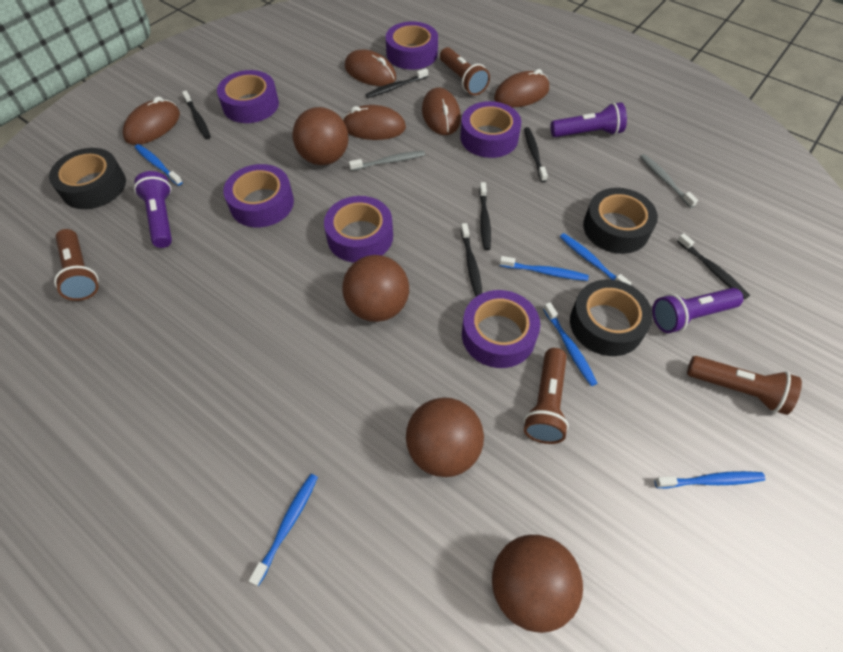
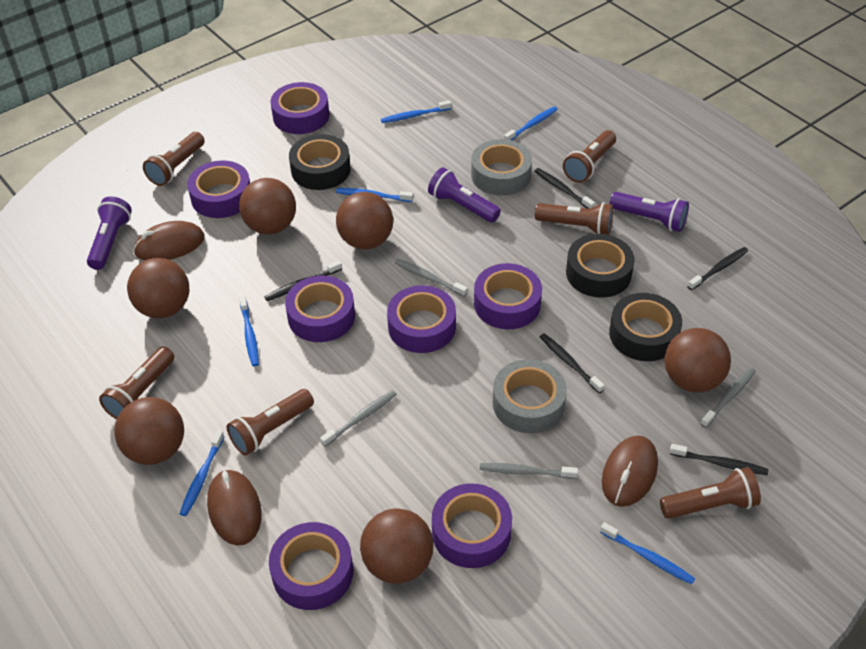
black toothbrush: [182,90,211,139] [365,68,428,98] [461,223,482,296] [479,182,491,250] [524,127,548,182] [677,233,750,299] = 6 -> [264,260,342,301] [534,168,595,209] [540,333,605,394] [670,444,769,475] [687,247,748,290] = 5
brown ball: [292,107,348,165] [342,255,409,322] [406,398,484,477] [492,535,583,633] = 4 -> [114,397,184,465] [127,258,189,318] [239,178,296,235] [336,192,393,249] [360,509,434,584] [664,328,731,393] = 6
brown flashlight: [54,229,99,301] [440,47,490,95] [524,348,569,444] [687,356,802,415] = 4 -> [99,346,174,419] [143,132,205,186] [227,389,314,455] [535,202,613,235] [563,130,616,183] [660,467,761,519] = 6
brown mouse: [123,97,180,145] [342,105,406,140] [345,50,396,86] [422,88,461,135] [494,69,549,107] = 5 -> [133,221,205,260] [207,470,262,546] [602,436,658,507] = 3
grey tape: none = 0 -> [471,139,532,196] [493,359,567,433] = 2
grey toothbrush: [349,151,425,171] [640,154,698,208] = 2 -> [320,390,397,447] [395,259,468,297] [480,463,578,479] [700,367,756,428] = 4
purple tape: [217,70,279,123] [223,164,294,227] [324,196,393,263] [386,21,438,70] [460,101,521,158] [462,290,540,368] = 6 -> [187,160,250,218] [269,522,353,610] [270,82,329,134] [285,276,355,342] [387,285,456,353] [432,483,512,568] [474,263,542,329] = 7

